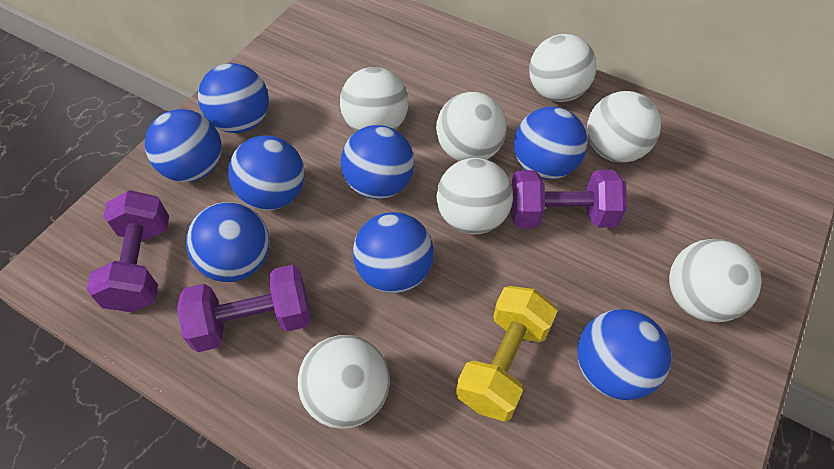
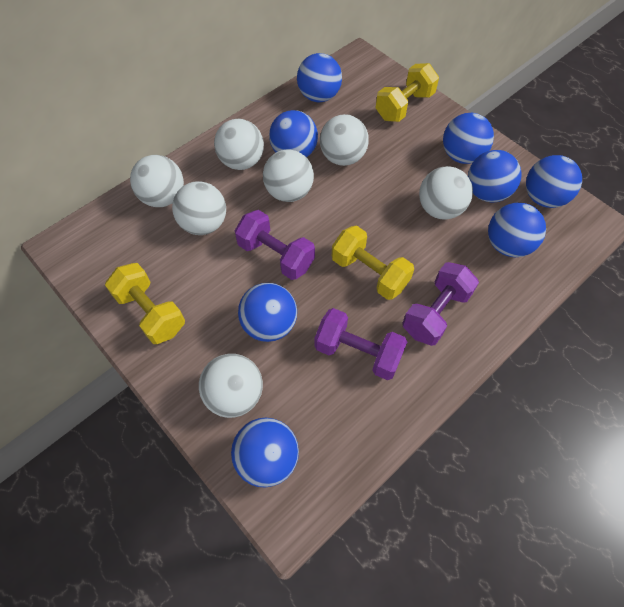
yellow dumbbell: [456,286,557,422] = 1 -> [105,263,185,344] [332,226,414,300] [376,63,439,122] = 3

